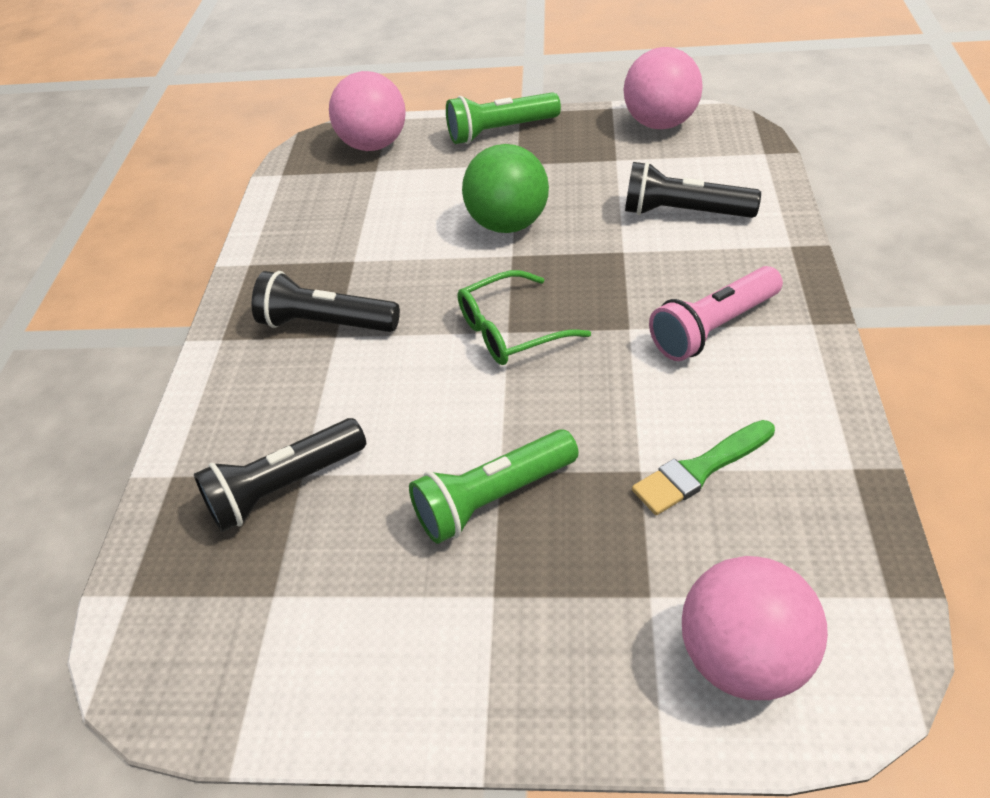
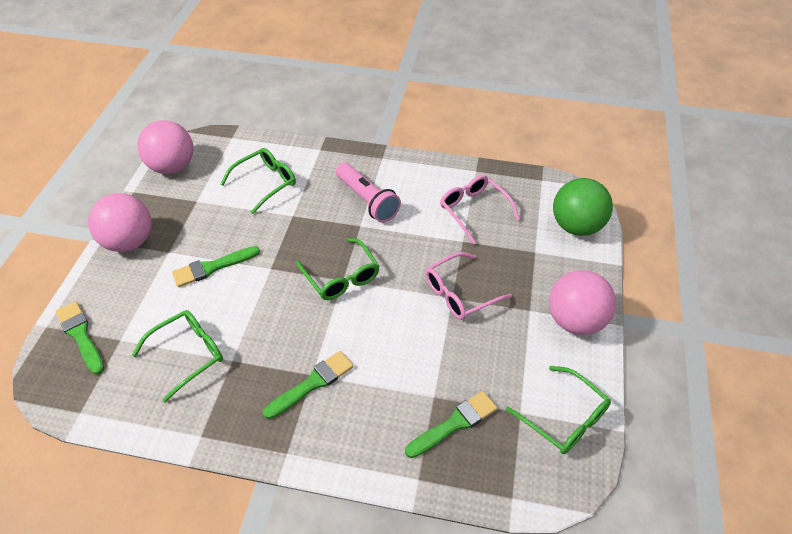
black flashlight: [194,418,366,532] [252,271,400,332] [625,161,761,218] = 3 -> none = 0
green brush: [632,420,775,515] = 1 -> [56,301,104,375] [172,246,260,287] [263,351,354,419] [405,391,497,458] = 4
green flashlight: [409,429,579,544] [446,92,561,144] = 2 -> none = 0
green glasses: [457,270,591,365] = 1 -> [132,310,223,402] [220,148,296,214] [296,238,379,300] [506,366,611,454] = 4
pink glasses: none = 0 -> [425,252,512,320] [440,175,520,244] = 2

